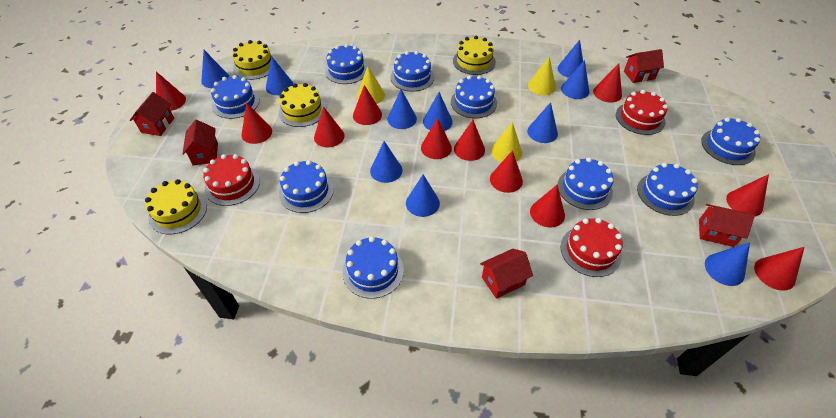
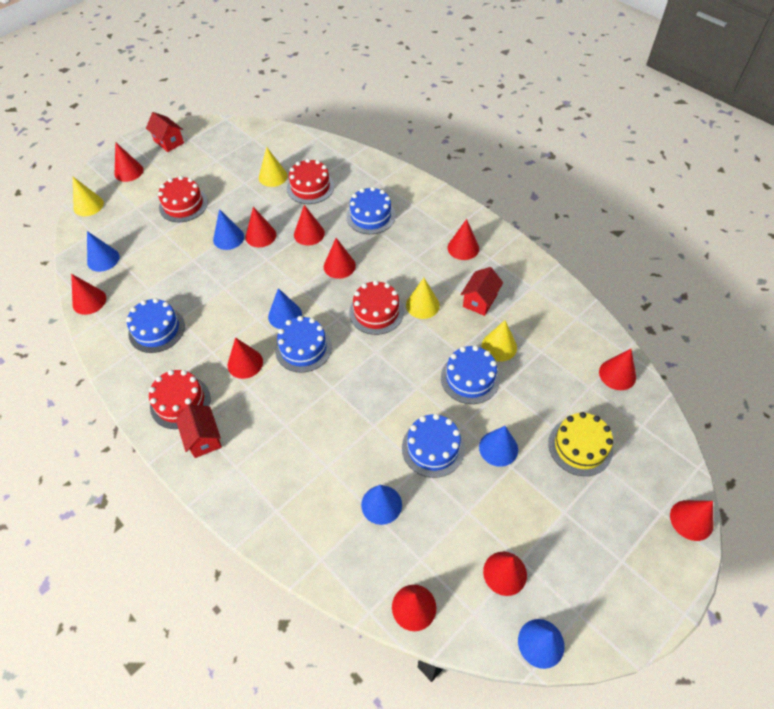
blue cake: [211,75,260,119] [279,160,334,213] [325,44,368,84] [342,236,404,299] [390,51,435,92] [451,75,497,118] [558,157,614,210] [637,163,698,216] [701,117,760,165] = 9 -> [126,298,185,353] [275,316,332,373] [346,187,396,234] [402,414,465,478] [441,345,500,404] = 5
blue cone: [201,50,229,88] [266,56,294,95] [370,141,402,183] [387,89,417,129] [406,174,440,217] [423,92,453,131] [527,102,558,143] [557,40,583,78] [561,60,589,99] [705,242,750,286] = 10 -> [87,231,119,272] [213,209,244,250] [268,288,302,329] [361,485,402,525] [479,426,518,467] [518,619,564,669] = 6
red cake: [203,154,260,206] [561,218,623,277] [616,90,668,135] = 3 -> [149,370,211,429] [158,176,208,222] [287,159,334,204] [349,280,404,335] = 4
red house: [130,92,174,136] [183,119,218,166] [480,249,533,299] [624,49,664,83] [699,204,755,247] = 5 -> [146,112,184,152] [176,405,222,458] [460,267,503,316] = 3
yellow cake: [145,179,207,235] [232,40,277,80] [279,83,326,127] [453,36,496,75] = 4 -> [548,412,613,476] = 1
yellow cone: [357,66,385,104] [491,122,522,162] [528,56,556,95] = 3 -> [73,177,104,216] [259,147,288,187] [406,278,440,319] [482,320,517,362] = 4

